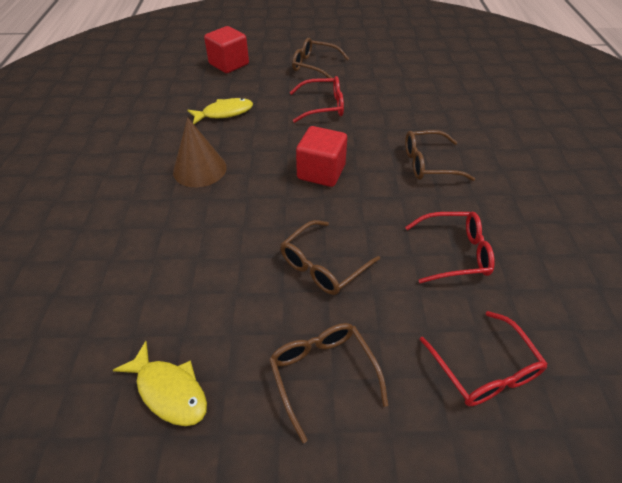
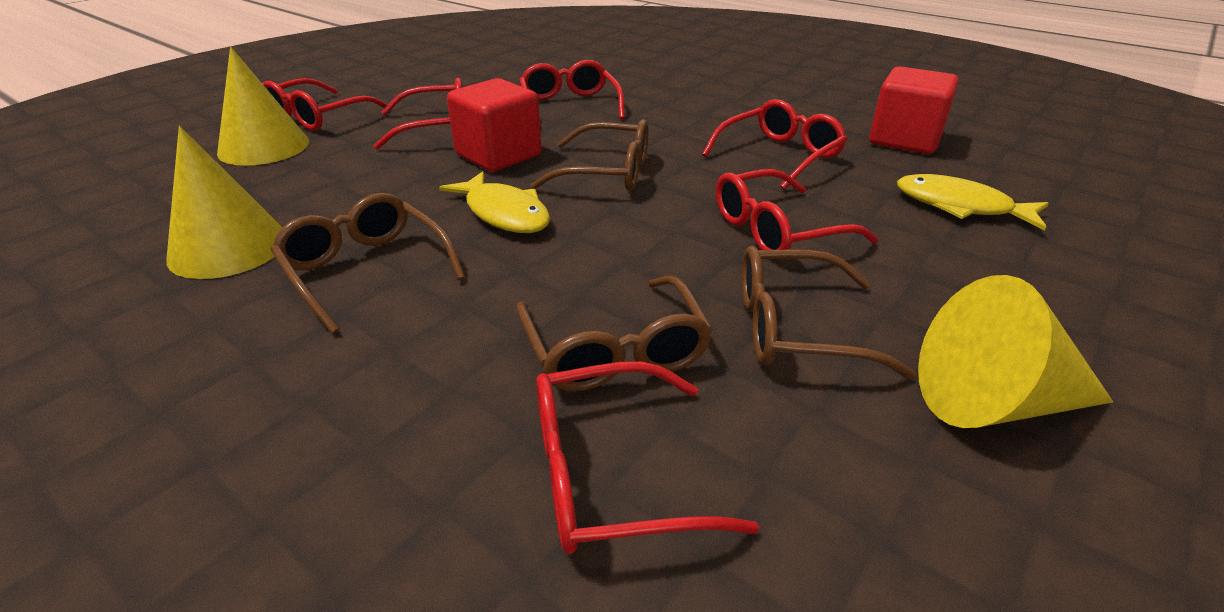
brown cone: [173,117,227,187] = 1 -> none = 0
red glasses: [289,76,344,123] [405,212,495,283] [419,311,548,406] = 3 -> [262,78,388,131] [374,78,462,150] [519,60,625,127] [536,361,759,554] [702,99,847,190] [716,169,878,250] = 6
yellow cone: none = 0 -> [166,126,282,279] [217,47,309,166] [918,275,1113,428] = 3

